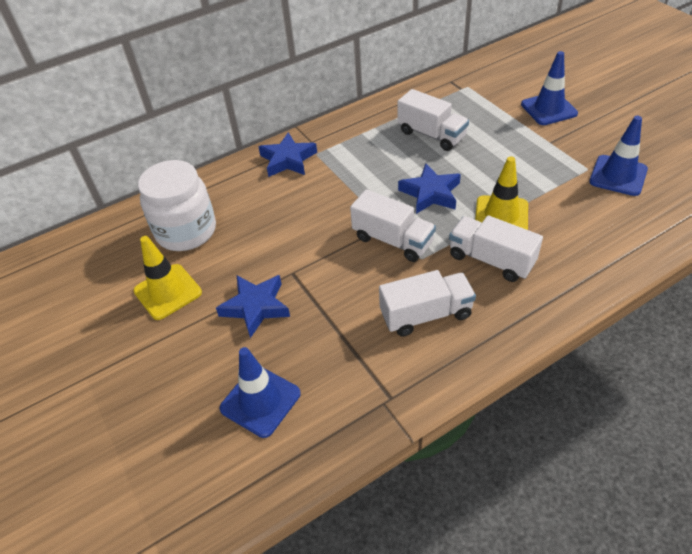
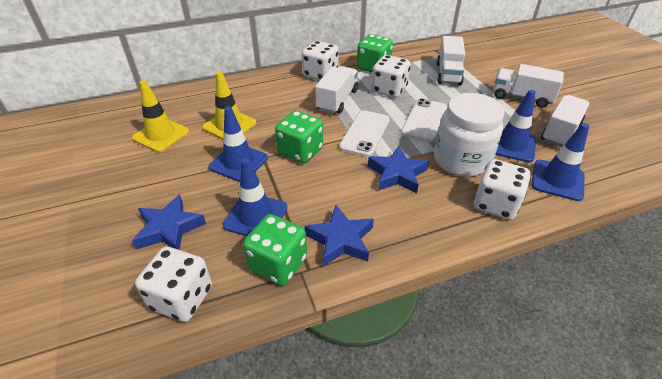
blue traffic cone: [219,347,301,438] [521,51,578,125] [589,116,648,196] = 3 -> [209,106,268,182] [223,158,287,236] [495,90,536,162] [531,123,589,201] = 4
green dice: none = 0 -> [243,214,307,286] [275,110,323,163] [357,34,393,73] = 3
white dice: none = 0 -> [135,247,212,322] [302,41,339,80] [371,55,410,98] [474,159,531,220] = 4
white phone: none = 0 -> [339,110,390,157] [401,98,447,142] = 2

